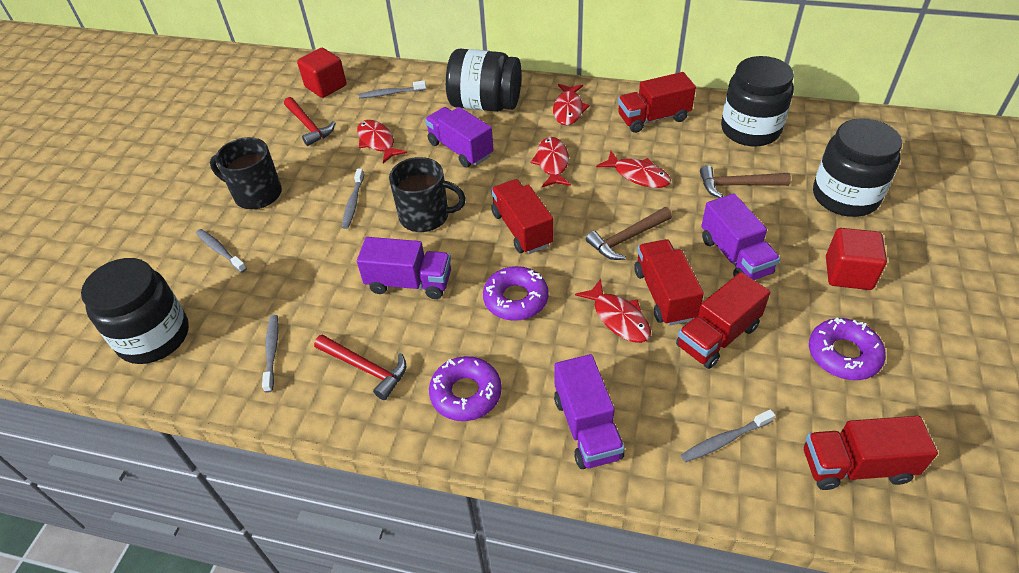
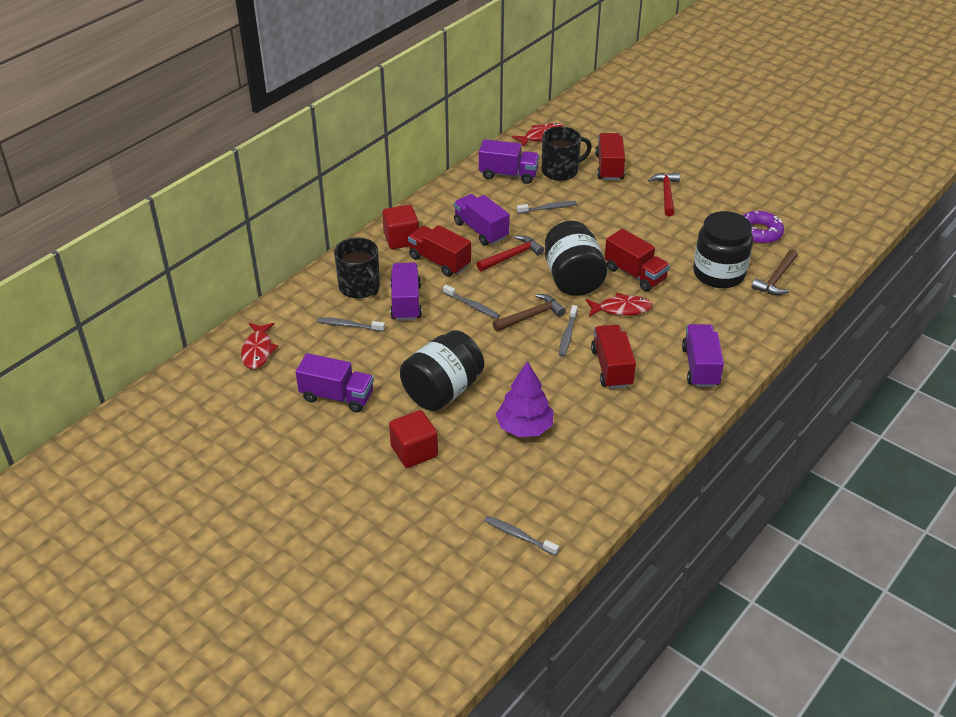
black jar: [81,258,189,364] [446,49,522,112] [721,56,794,146] [813,118,902,217] = 4 -> [400,330,484,411] [545,221,607,296] [693,211,753,288] = 3
purple donut: [429,356,502,421] [483,266,549,321] [809,317,886,380] = 3 -> [742,211,784,244] = 1
purple tree: none = 0 -> [496,361,554,437] = 1
purple truck: [357,237,451,299] [425,107,494,168] [554,354,625,469] [701,193,780,280] = 4 -> [296,353,374,412] [390,262,422,321] [454,194,510,246] [479,139,539,184] [682,324,724,388] = 5
red fish: [357,120,407,163] [530,137,571,187] [553,84,590,125] [575,279,651,343] [596,151,671,188] = 5 -> [241,323,279,369] [512,123,564,147] [586,293,653,317] = 3
red truck: [491,179,554,254] [618,72,696,133] [634,239,704,326] [676,272,770,369] [804,416,938,490] = 5 -> [408,225,471,277] [591,325,636,389] [595,133,625,180] [604,228,670,291] = 4

